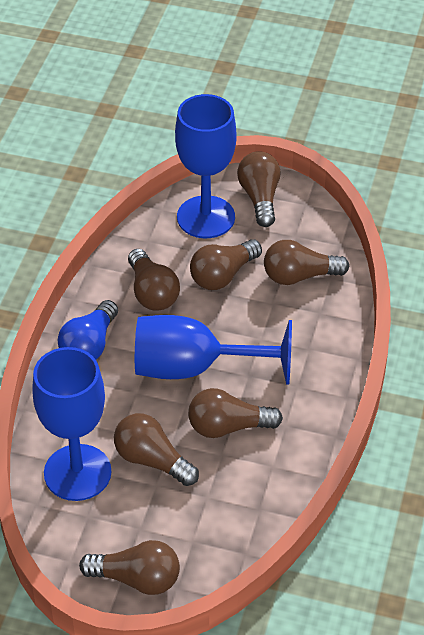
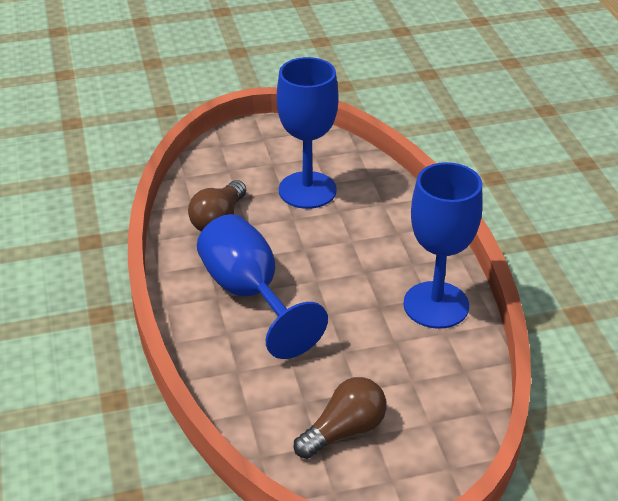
blue light bulb: [58,300,118,360] = 1 -> none = 0
brown light bulb: [79,540,180,595] [114,413,199,486] [128,249,180,310] [188,388,283,438] [190,239,262,290] [237,151,281,227] [264,240,349,285] = 7 -> [188,180,246,231] [294,377,387,459] = 2

